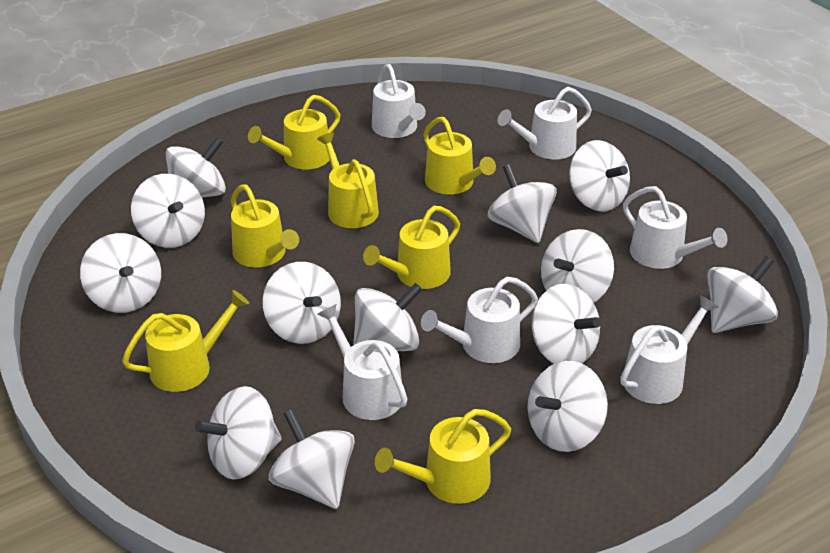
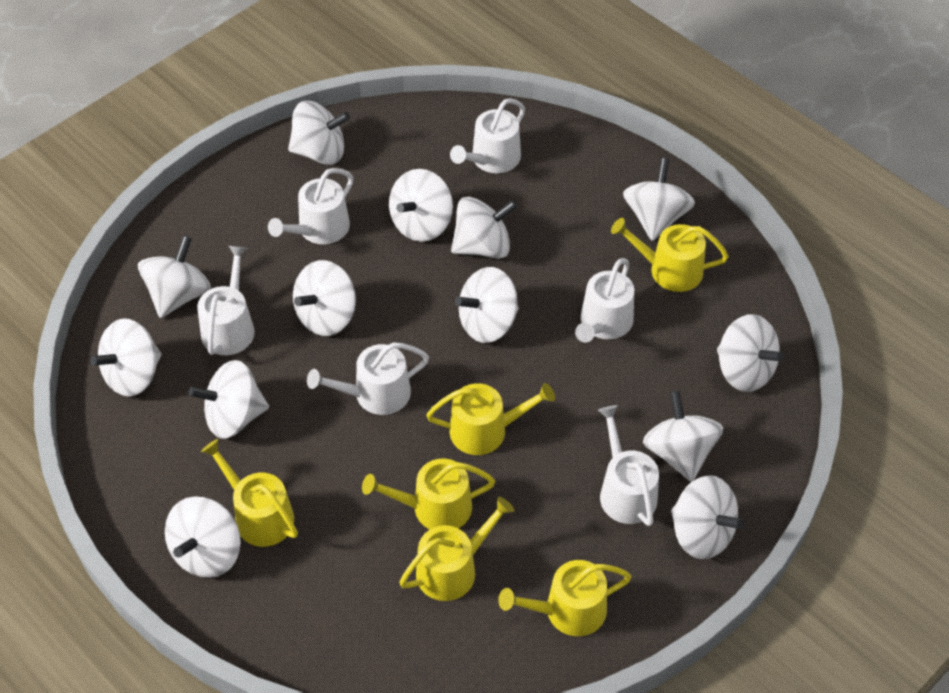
yellow watering can: [122,290,249,392] [231,185,299,268] [248,95,340,170] [317,133,379,228] [363,206,460,289] [375,409,511,504] [423,117,496,194] = 7 -> [201,439,298,547] [362,459,495,529] [399,497,514,601] [426,383,555,455] [498,560,632,636] [611,218,729,292] = 6

